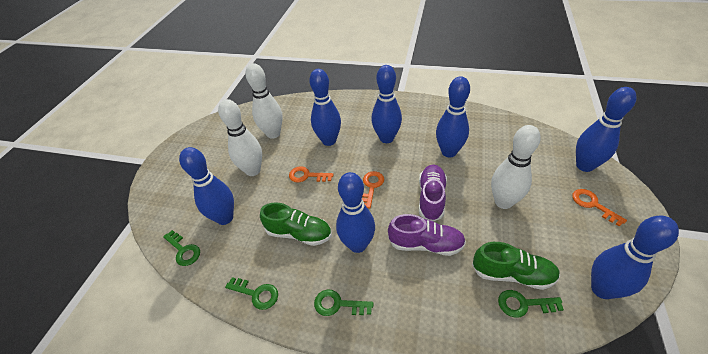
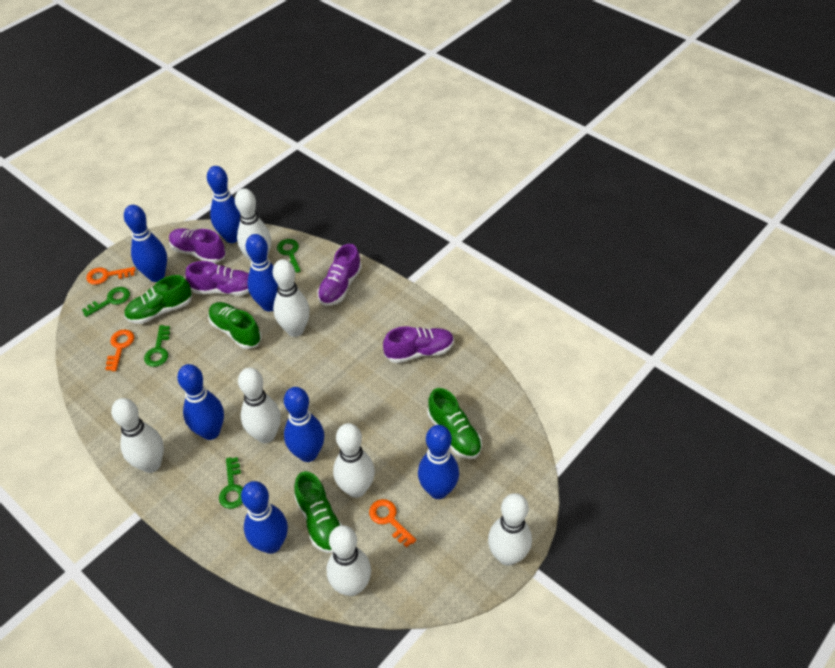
green shoe: [260,202,332,246] [472,242,560,290] = 2 -> [124,275,192,324] [208,302,262,349] [294,471,342,553] [428,388,482,459] = 4
purple shoe: [388,214,466,256] [419,165,447,221] = 2 -> [169,228,226,263] [185,261,249,296] [317,244,362,306] [383,326,454,363] = 4
white bowling pin: [218,99,262,176] [245,63,283,139] [491,125,541,209] = 3 -> [111,398,164,473] [235,188,271,262] [238,368,281,443] [273,259,310,337] [327,525,371,596] [333,423,375,498] [488,493,532,566] = 7

